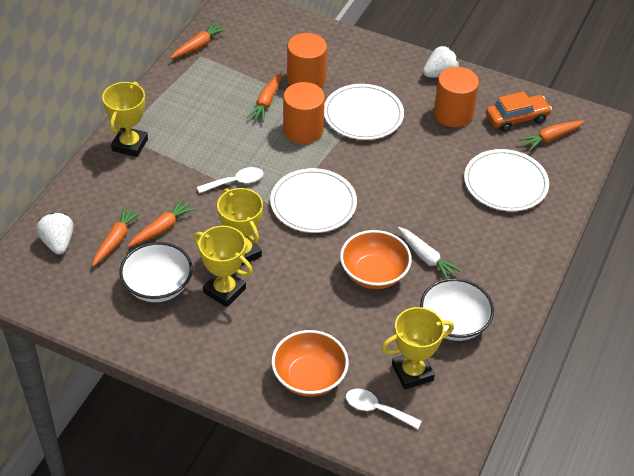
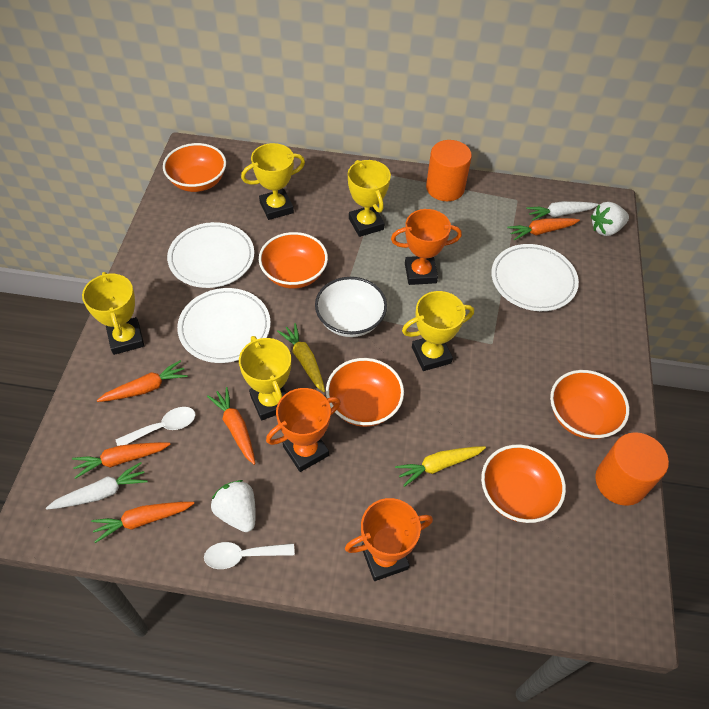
orange bowl: [271,330,349,397] [340,230,412,289] = 2 -> [163,143,226,192] [259,232,328,289] [326,358,404,427] [481,444,566,523] [550,370,629,439] = 5
orange car: [486,91,552,132] = 1 -> none = 0
orange cylinder: [283,82,325,144] [287,33,327,88] [434,67,479,127] = 3 -> [426,140,472,201] [595,432,669,506] = 2
orange trophy: none = 0 -> [266,388,341,472] [345,498,433,581] [391,209,462,285] = 3
white bowl: [120,242,193,302] [420,278,494,341] = 2 -> [315,277,387,337] = 1
white carrot: [398,227,462,279] = 1 -> [46,462,148,510] [526,201,598,221] = 2
yellow carrot: none = 0 -> [277,323,325,392] [395,446,486,487] = 2
yellow trophy: [102,82,148,157] [194,226,253,307] [217,188,263,266] [381,307,454,390] = 4 -> [82,272,145,355] [239,336,291,420] [241,143,305,220] [348,160,391,237] [402,291,474,371] = 5

